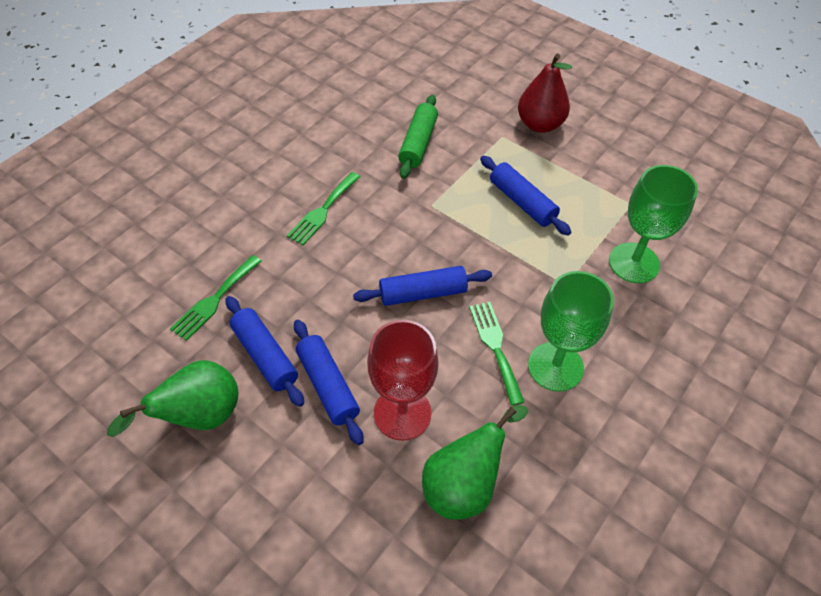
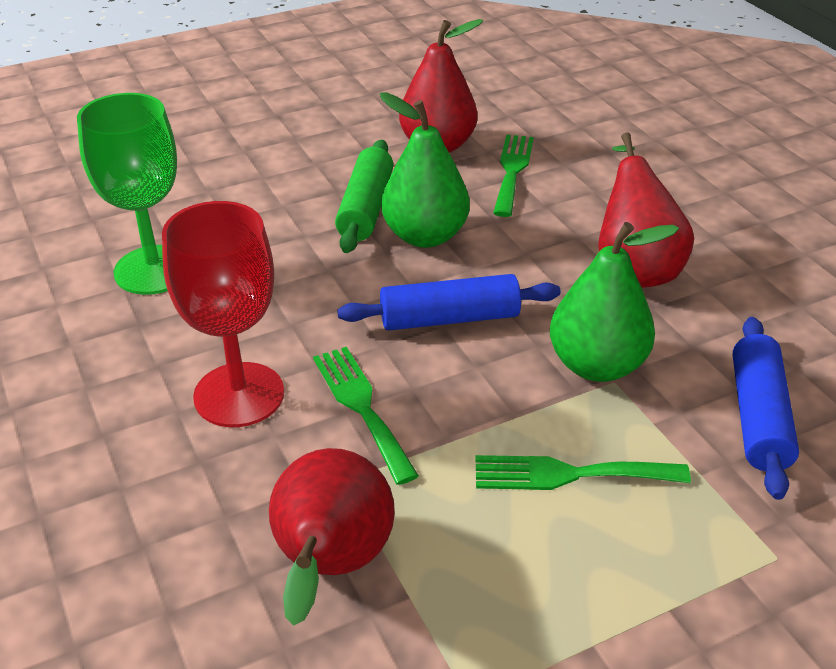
blue rolling pin: [226,296,304,407] [294,320,363,445] [353,266,492,306] [480,156,571,236] = 4 -> [337,274,561,331] [732,317,799,500] = 2
green goblet: [528,271,614,392] [609,165,698,283] = 2 -> [77,93,177,295] = 1
red pear: [518,54,572,133] = 1 -> [269,448,395,626] [399,19,483,153] [598,132,694,288] = 3

